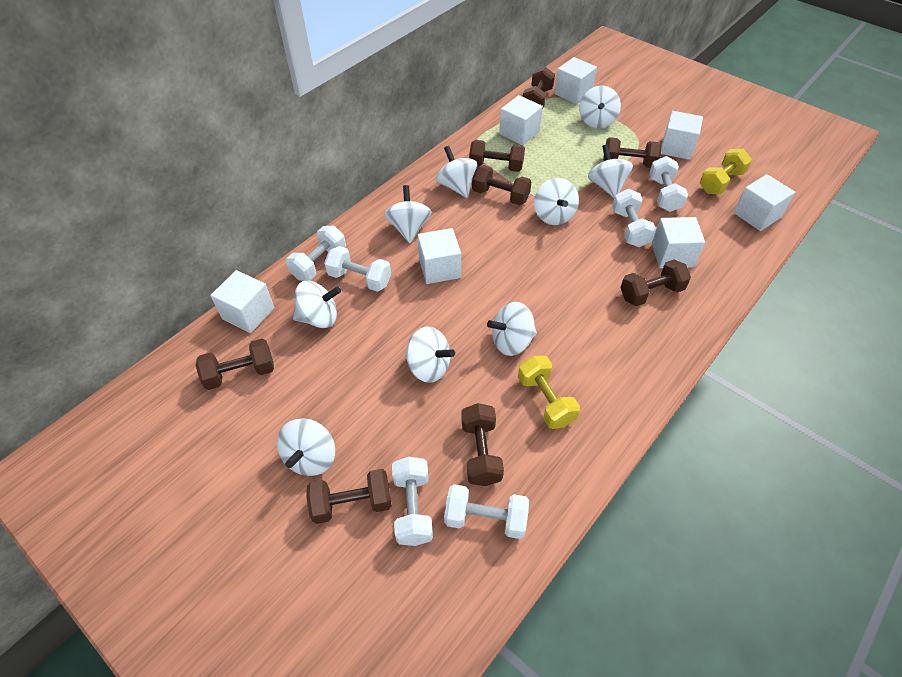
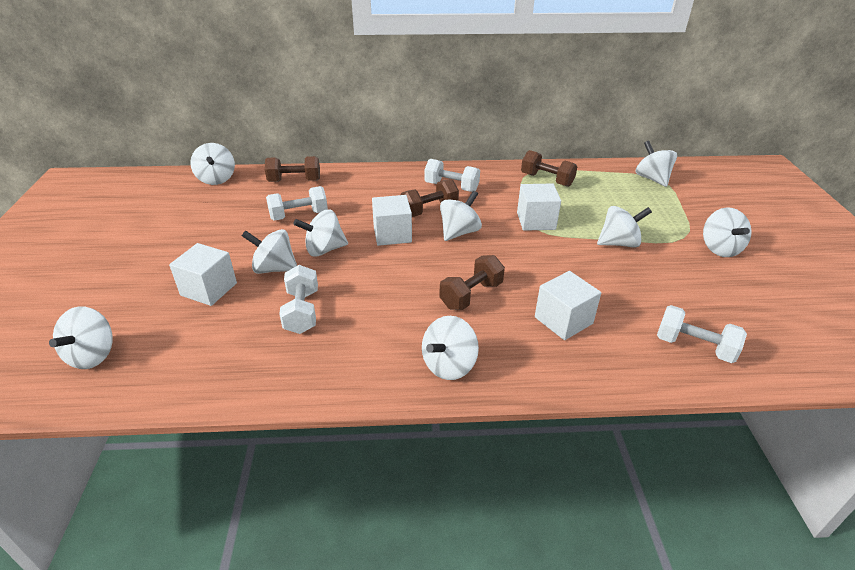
brown dumbbell: [196,339,274,390] [306,469,392,524] [461,403,504,486] [469,140,525,172] [472,165,532,205] [523,67,555,107] [603,137,662,168] [620,260,691,306] = 8 -> [265,156,320,182] [400,179,459,217] [439,255,505,310] [521,150,577,187] = 4
white cube: [210,270,274,333] [417,228,461,284] [499,95,543,145] [554,57,597,104] [652,217,705,268] [661,111,703,160] [734,174,795,231] = 7 -> [169,243,237,306] [372,195,412,246] [517,183,561,231] [535,271,601,340] = 4
white dumbbell: [286,226,346,281] [324,246,391,292] [392,457,433,546] [444,484,529,539] [612,189,656,247] [649,156,688,212] = 6 -> [266,186,328,221] [279,265,318,334] [424,159,480,192] [657,305,747,363] = 4
yellow dumbbell: [518,356,580,429] [700,149,752,194] = 2 -> none = 0

